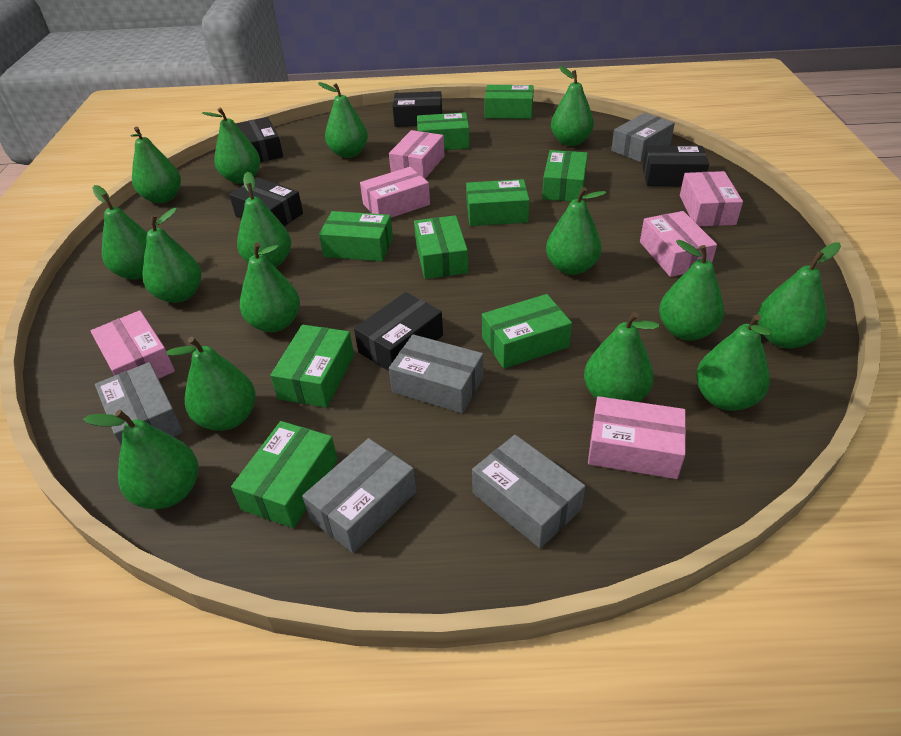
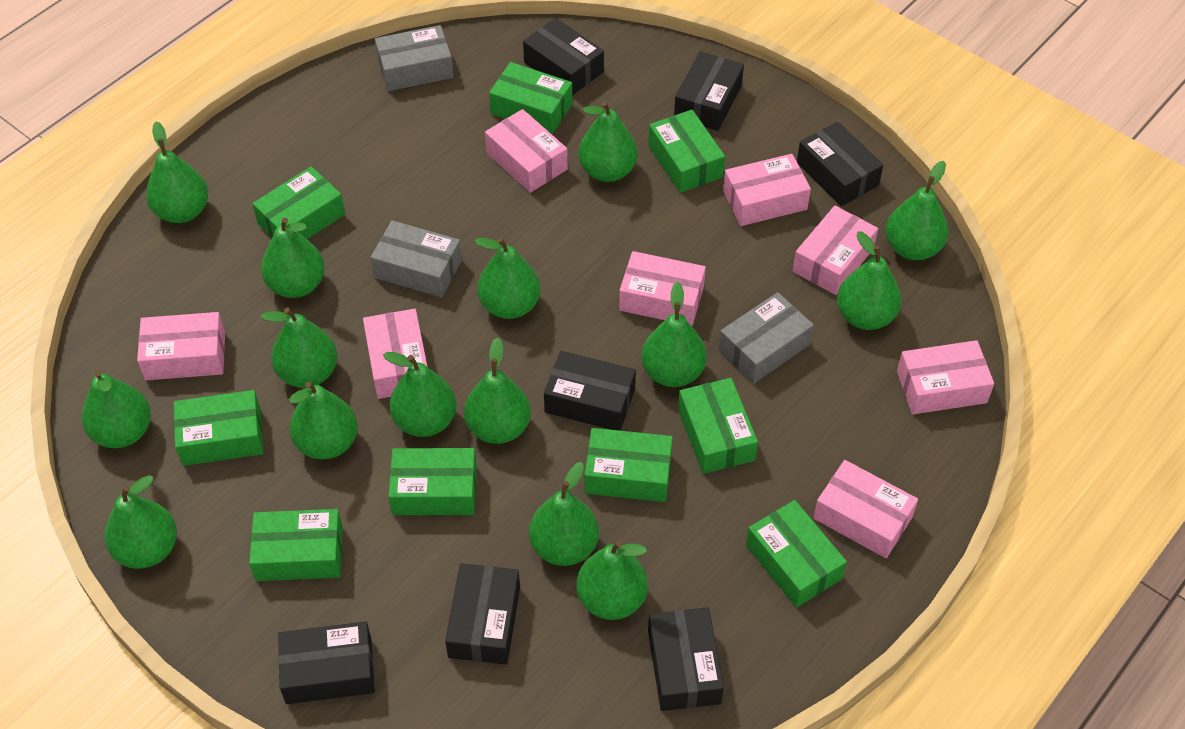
black box: [229,177,303,226] [235,117,283,162] [354,292,443,371] [392,91,442,127] [643,145,709,186] = 5 -> [278,622,375,704] [445,563,520,665] [523,18,604,95] [544,351,636,431] [648,607,724,711] [674,51,744,131] [797,122,883,206] = 7
grey box: [95,362,184,445] [302,438,416,553] [389,334,483,413] [472,435,585,548] [611,113,675,162] = 5 -> [370,220,462,297] [375,25,453,91] [718,292,814,384] = 3
pink box: [90,310,175,379] [360,167,430,218] [389,130,445,179] [588,396,686,479] [640,211,717,277] [680,171,743,226] = 6 -> [137,312,225,380] [363,309,428,399] [485,109,568,193] [619,251,706,326] [723,154,811,226] [793,206,878,295] [813,460,918,558] [897,340,994,414] = 8

